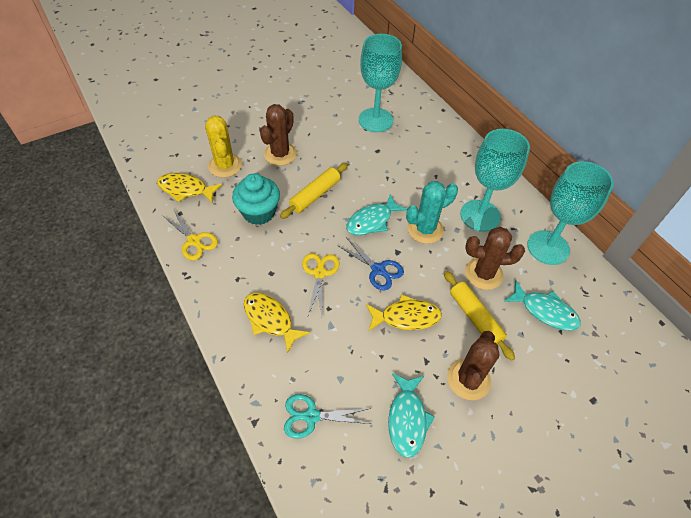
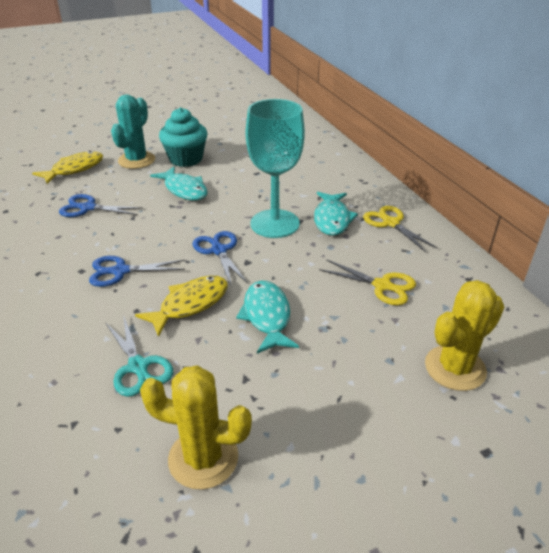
blue scissors: [337,237,404,290] = 1 -> [59,194,143,217] [89,256,185,287] [192,231,248,285] = 3
brown cactus: [260,104,297,166] [447,331,500,400] [465,227,525,290] = 3 -> none = 0
turquoise goblet: [359,34,402,132] [460,129,530,232] [527,161,614,265] = 3 -> [246,99,305,238] = 1
yellow cactus: [205,115,242,178] = 1 -> [140,365,252,490] [425,280,504,391] = 2
yellow fish: [157,173,222,203] [244,293,310,354] [366,295,442,331] = 3 -> [32,151,103,184] [135,276,228,337] = 2
yellow rolling pin: [280,163,348,219] [444,271,515,361] = 2 -> none = 0

